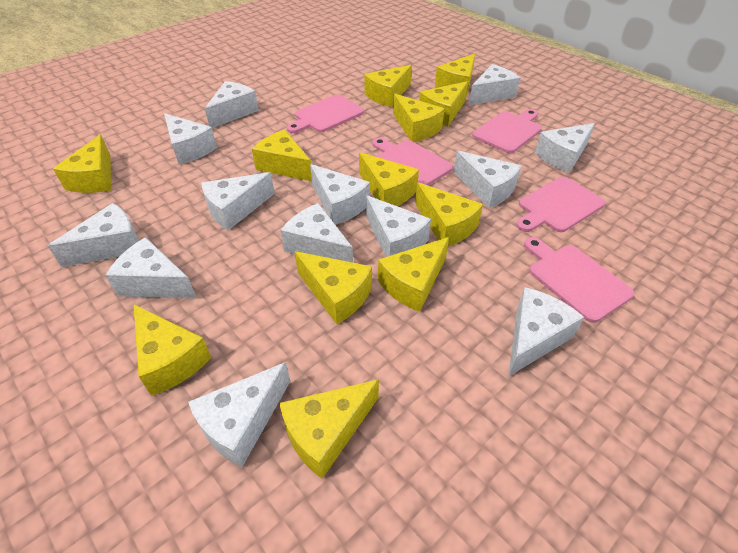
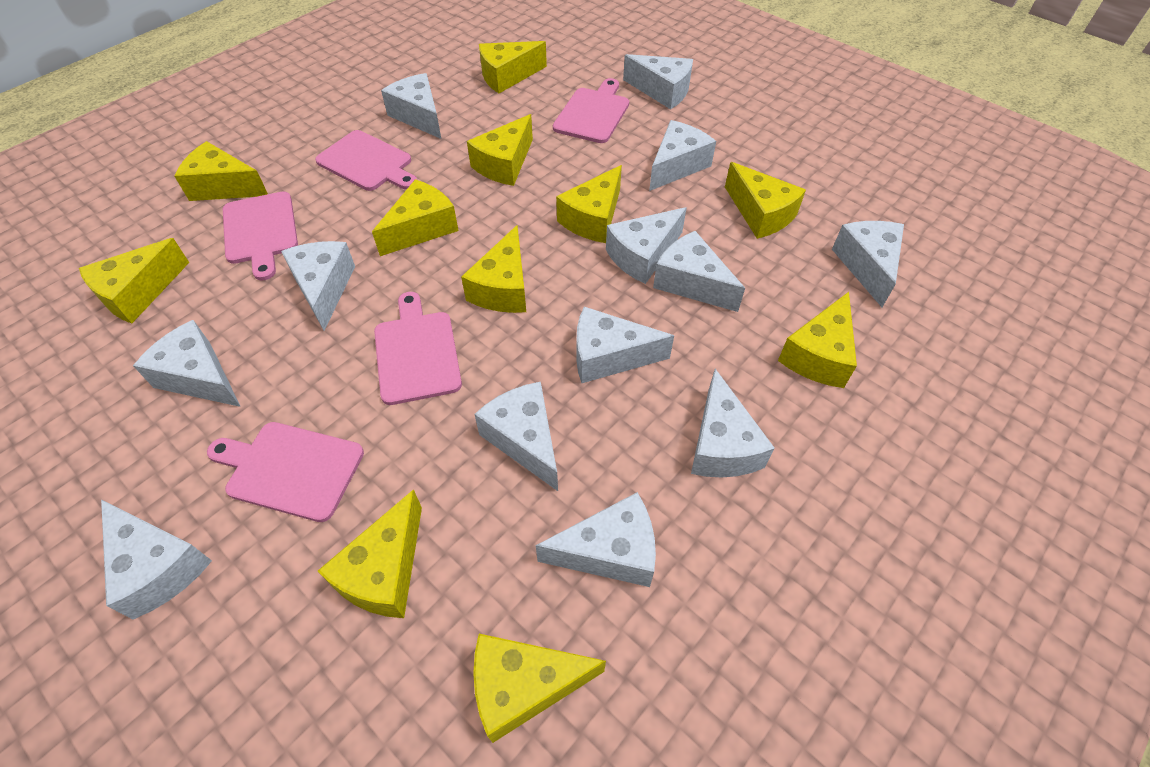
yellow cheese: [53,135,111,193] [134,305,212,396] [252,130,312,181] [279,379,379,479] [294,251,372,324] [359,152,419,206] [364,65,412,107] [378,237,449,312] [393,94,445,142] [415,182,483,246] [419,81,468,127] [435,54,475,96] = 12 -> [79,238,189,324] [174,141,268,201] [318,489,422,618] [372,179,459,256] [461,225,526,313] [467,114,533,186] [473,634,606,743] [479,41,547,93] [556,165,622,243] [725,162,806,239] [778,292,857,388] = 11

